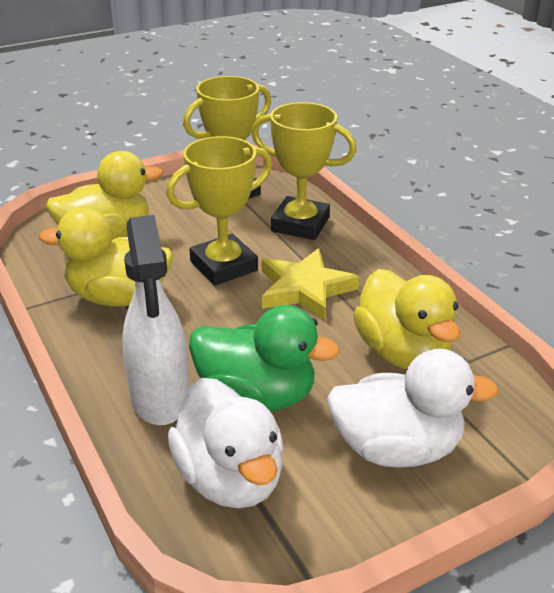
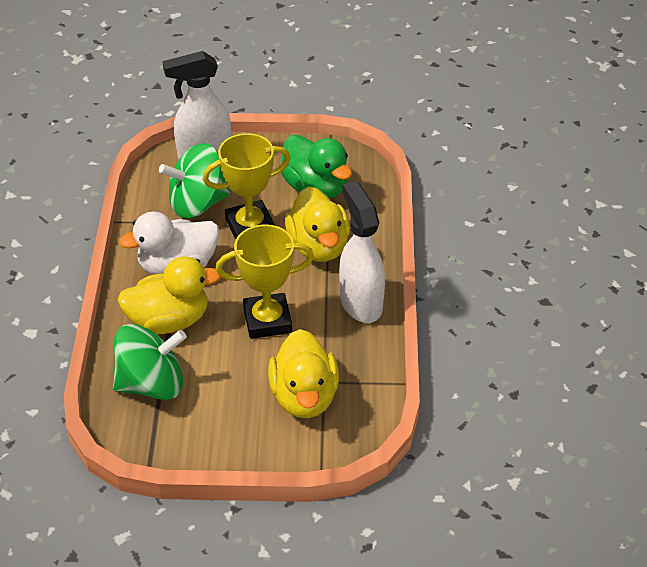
green spinning top: none = 0 -> [113,324,187,400] [159,143,230,218] = 2
white duck: [168,378,284,508] [327,349,499,468] = 2 -> [119,211,219,275] = 1
white spray bottle: [122,215,189,425] = 1 -> [162,51,231,159] [339,181,385,323] = 2
yellow star: [262,248,360,320] = 1 -> none = 0
yellow trophy: [166,136,272,286] [183,76,271,199] [251,102,357,240] = 3 -> [203,133,291,240] [215,224,314,339] = 2

